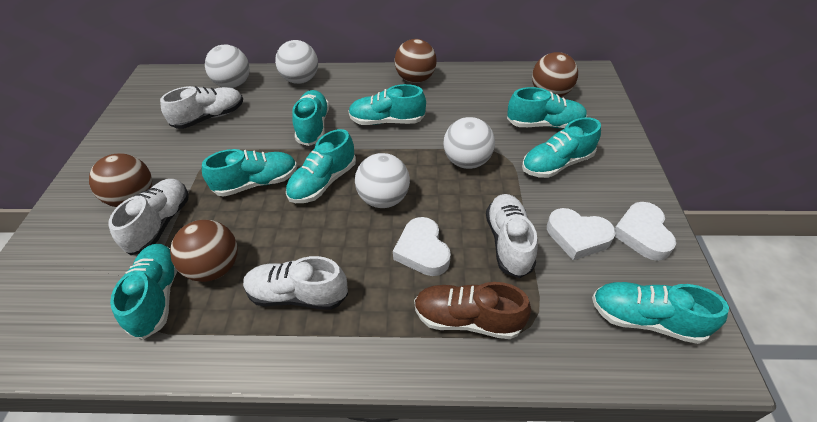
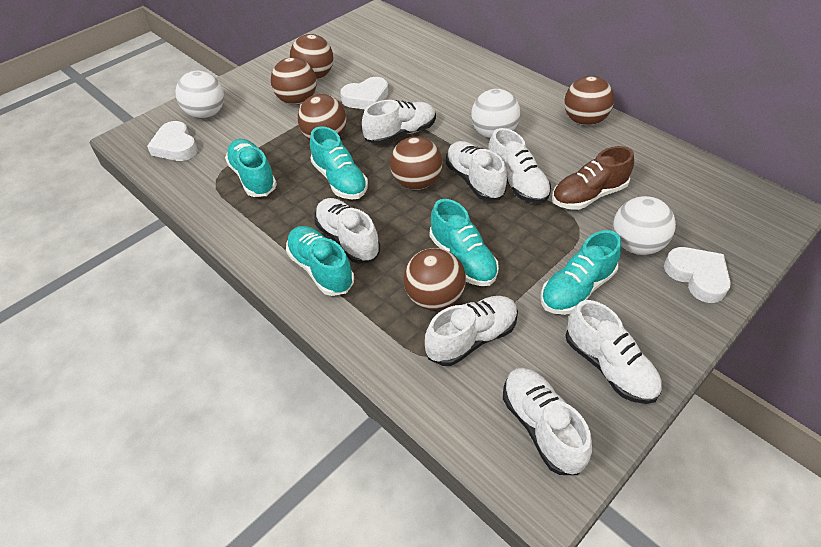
brown ball: [89,153,152,207] [170,220,238,282] [395,39,437,83] [532,52,578,97] = 4 -> [271,57,317,105] [290,34,333,79] [298,94,347,140] [390,136,442,190] [403,248,466,310] [564,76,614,126] = 6
turquoise shoe: [110,244,177,339] [202,149,297,197] [286,129,356,203] [292,90,329,146] [349,84,426,125] [507,87,587,128] [522,117,601,178] [592,282,729,344] = 8 -> [225,139,277,197] [286,226,354,296] [310,126,368,199] [430,199,499,286] [541,230,621,315] = 5
white ball: [205,45,250,88] [275,40,318,84] [355,153,410,208] [443,117,495,169] = 4 -> [176,71,224,119] [471,89,520,138] [613,196,676,255] = 3
white shoe: [109,179,188,255] [160,86,243,129] [243,256,348,310] [486,194,538,278] = 4 -> [314,198,380,264] [362,100,436,145] [425,296,518,366] [446,141,507,201] [489,128,551,204] [503,368,592,475] [565,300,662,404] = 7

